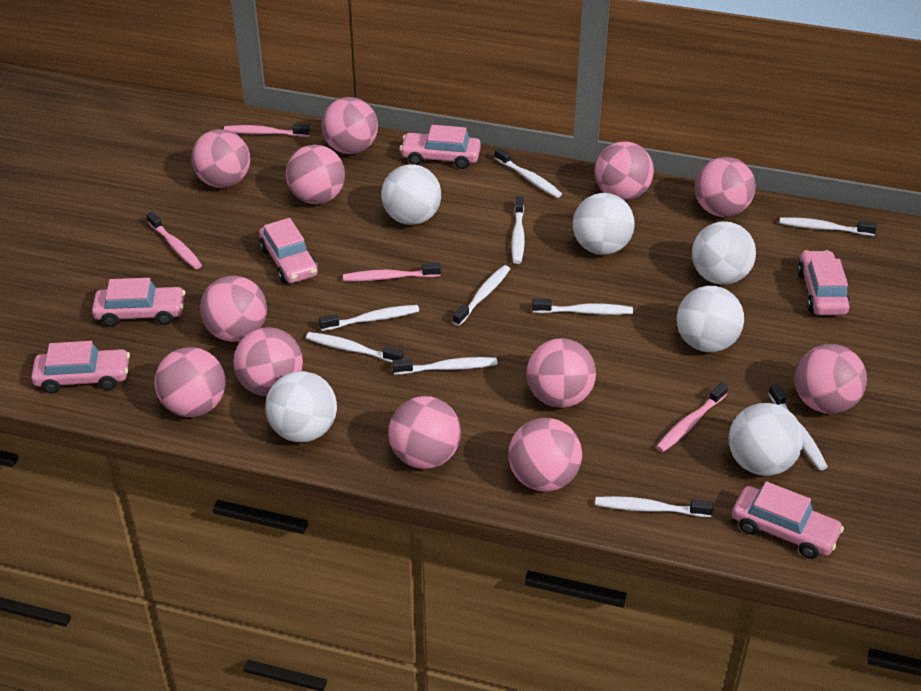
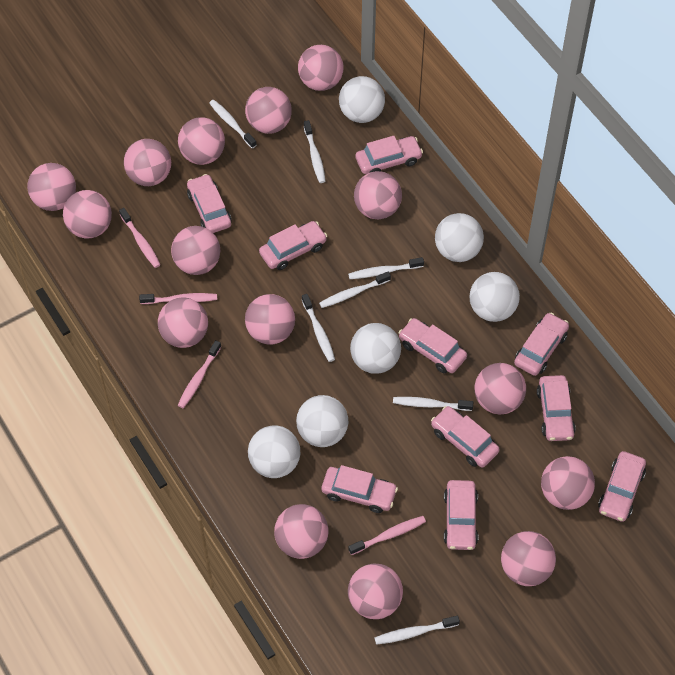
pink ball: [154,347,226,417] [191,129,250,188] [200,276,267,342] [233,327,303,396] [286,145,345,204] [321,97,378,154] [388,396,461,469] [508,418,582,492] [526,338,596,408] [595,141,654,201] [695,157,756,217] [795,344,867,414] = 12 -> [27,163,76,211] [63,190,112,239] [124,139,171,186] [158,297,208,348] [171,226,220,275] [178,117,225,165] [245,87,292,134] [245,294,295,345] [274,504,329,559] [298,45,344,91] [348,563,403,619] [354,171,402,219] [475,363,526,414] [501,531,556,586] [541,456,595,510] = 15
pink car: [31,341,130,394] [92,278,185,327] [259,218,318,283] [400,125,481,169] [732,481,844,559] [797,250,850,315] = 6 -> [187,174,232,233] [259,221,327,270] [322,465,398,513] [355,136,423,174] [399,318,467,373] [431,406,500,468] [444,480,478,550] [514,313,569,376] [537,375,576,441] [598,451,646,522] = 10
white toothbrush: [306,332,404,363] [319,305,419,331] [392,357,498,375] [453,265,510,326] [495,148,562,198] [511,196,525,264] [532,299,633,315] [595,496,713,517] [768,384,828,470] [779,217,877,236] = 10 -> [209,100,257,148] [302,294,335,362] [304,120,325,183] [319,272,391,308] [348,257,424,279] [374,616,460,645] [393,397,473,411] = 7

